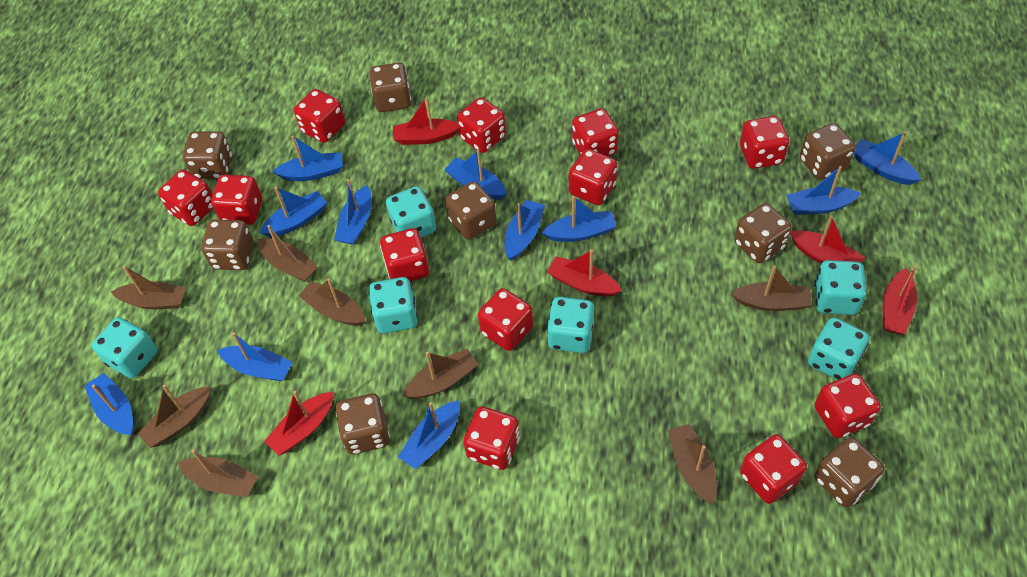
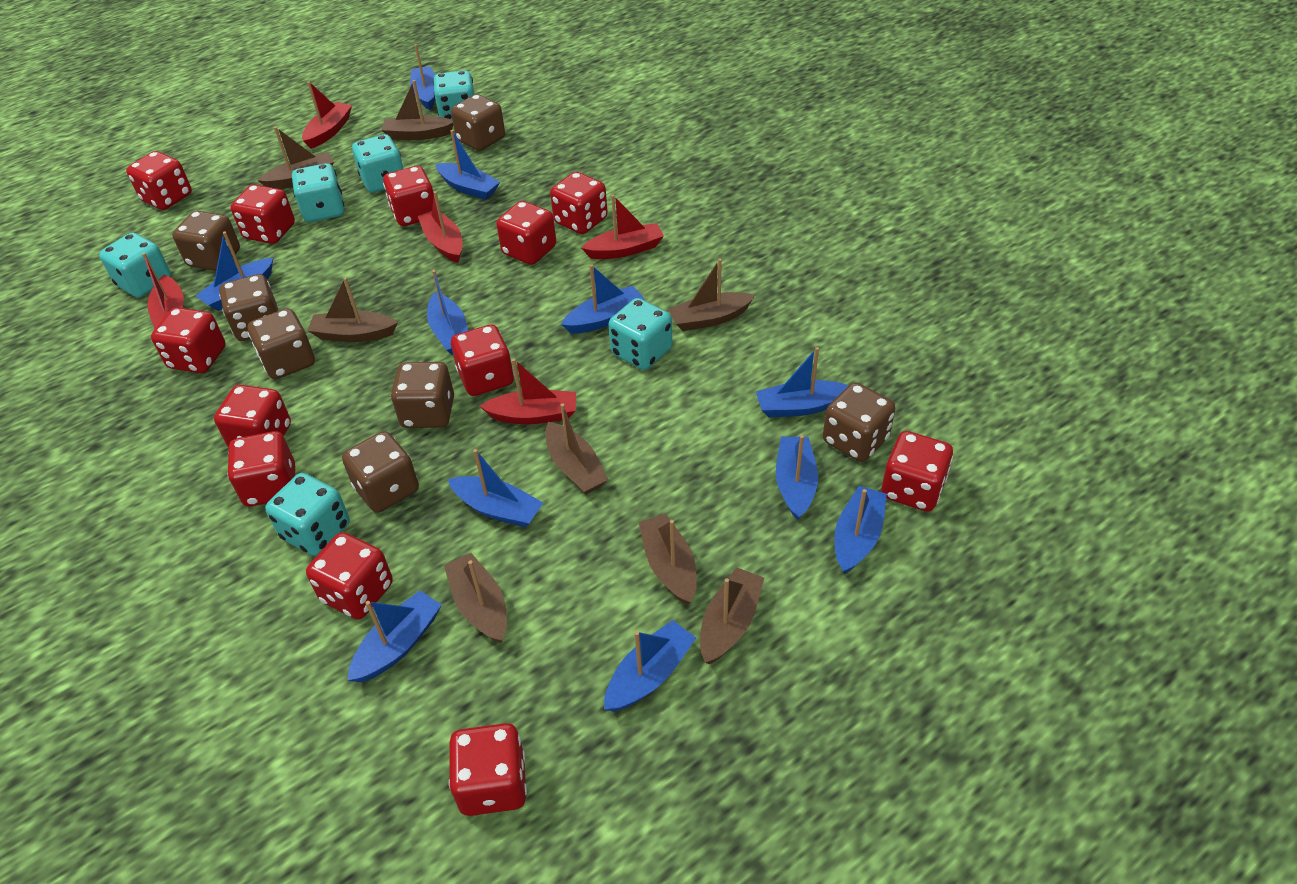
brown dice: [183,131,232,179] [201,219,254,270] [335,393,390,454] [370,63,411,112] [445,181,497,240] [734,203,792,263] [800,123,855,180] [815,437,884,507] = 8 -> [172,211,240,271] [219,274,278,341] [248,308,315,379] [342,431,419,513] [391,362,454,428] [451,94,505,151] [823,382,895,462] = 7

